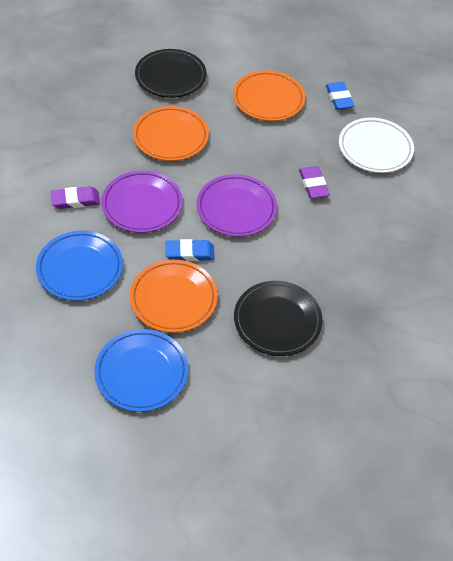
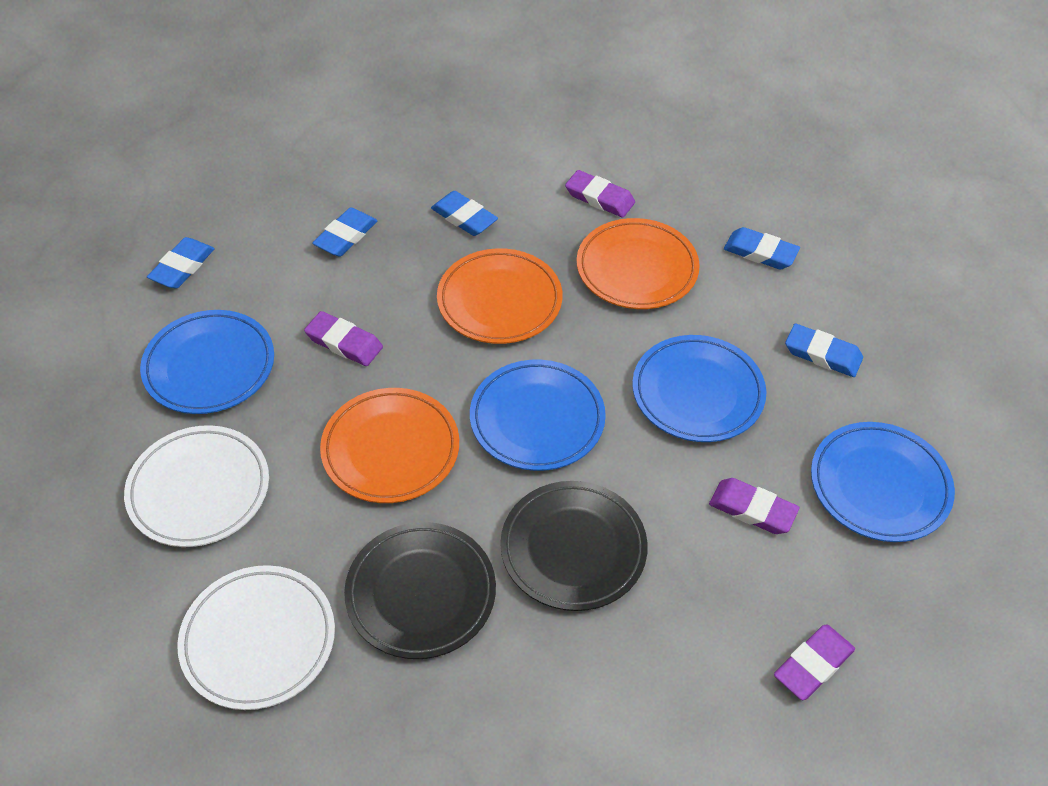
blue eraser: [165,239,215,261] [326,82,355,110] = 2 -> [147,237,215,289] [312,208,377,257] [431,191,498,236] [724,227,800,270] [785,324,863,377] = 5
blue plate: [36,231,123,301] [94,329,188,412] = 2 -> [140,310,274,414] [470,360,606,471] [632,335,766,442] [811,422,955,542] = 4
purple eraser: [51,186,100,209] [299,166,330,199] = 2 -> [304,311,383,366] [565,170,635,218] [709,478,800,534] [774,625,855,700] = 4
purple plate: [101,170,183,233] [197,174,277,237] = 2 -> none = 0
white plate: [339,118,414,173] = 1 -> [124,425,269,547] [177,565,335,710] = 2

